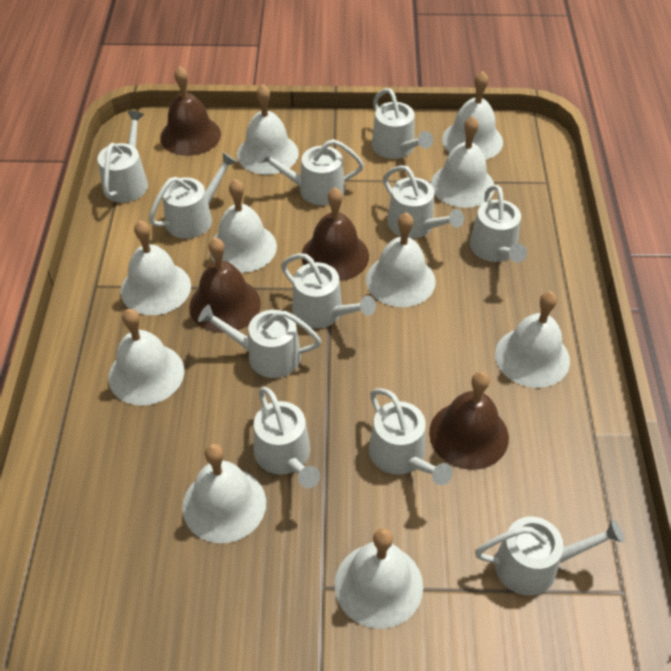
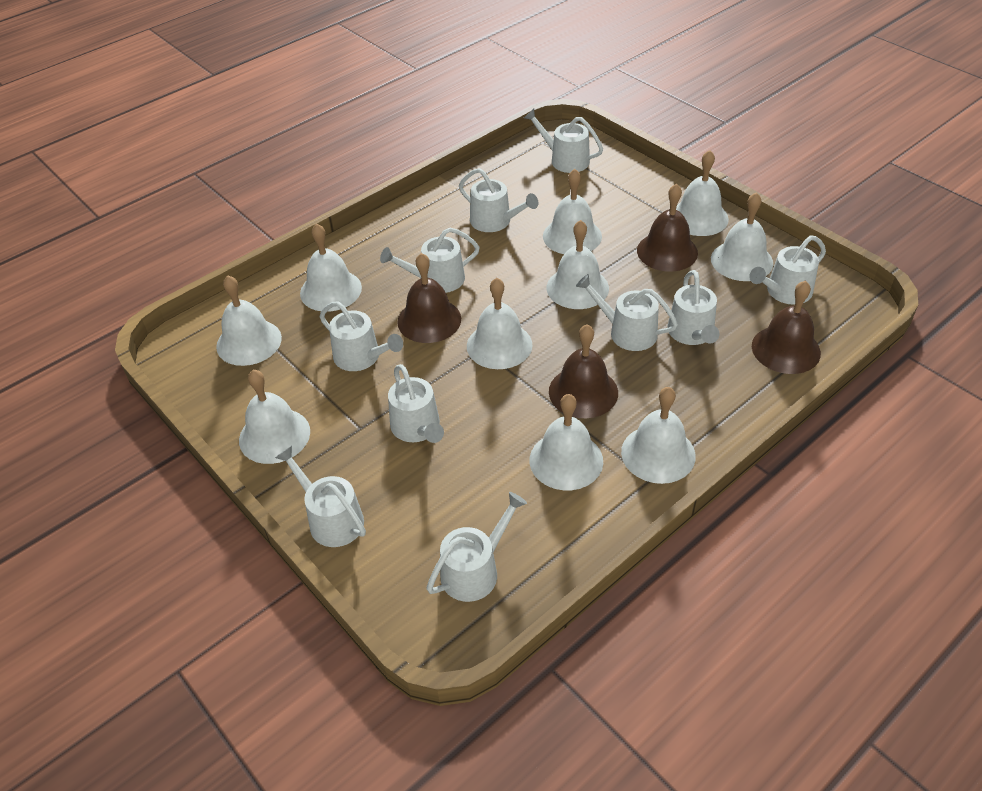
white watering can: [98,111,148,203] [149,152,237,239] [198,305,322,378] [254,387,320,488] [257,139,364,205] [281,253,376,328] [369,388,453,485] [372,88,433,159] [383,165,464,239] [470,185,527,262] [475,516,624,596] = 11 -> [275,446,366,547] [320,301,403,371] [380,228,480,293] [388,364,444,443] [426,492,527,602] [459,168,538,232] [524,109,603,173] [576,274,678,351] [667,270,720,345] [749,235,826,305] = 10

